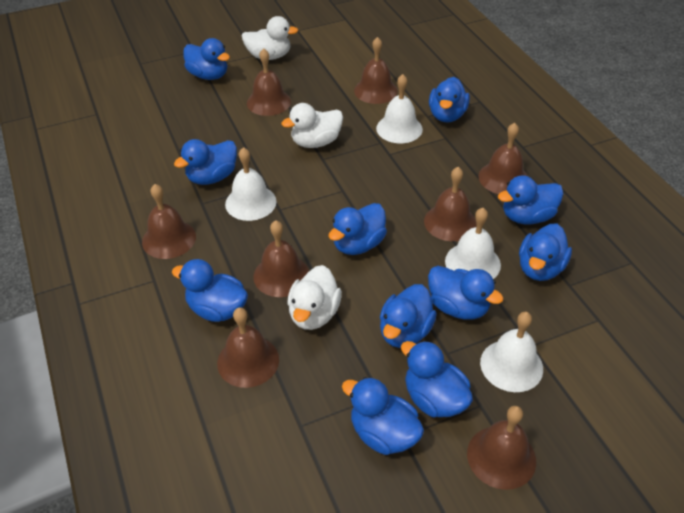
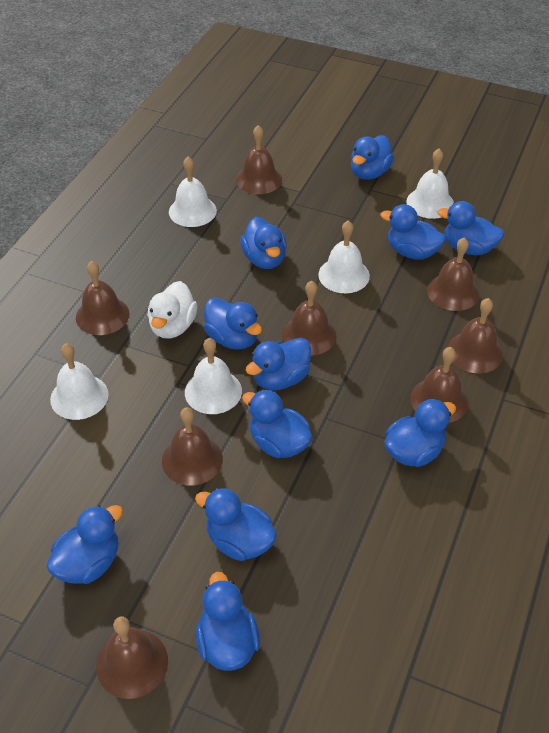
white bell: [225,147,277,221] [376,74,423,143] [445,208,501,279] [480,312,543,392] = 4 -> [50,343,109,420] [169,157,217,227] [185,338,242,414] [318,220,370,293] [406,149,454,219] = 5
white duck: [242,16,299,60] [281,103,343,148] [287,265,342,330] = 3 -> [147,281,198,338] = 1

